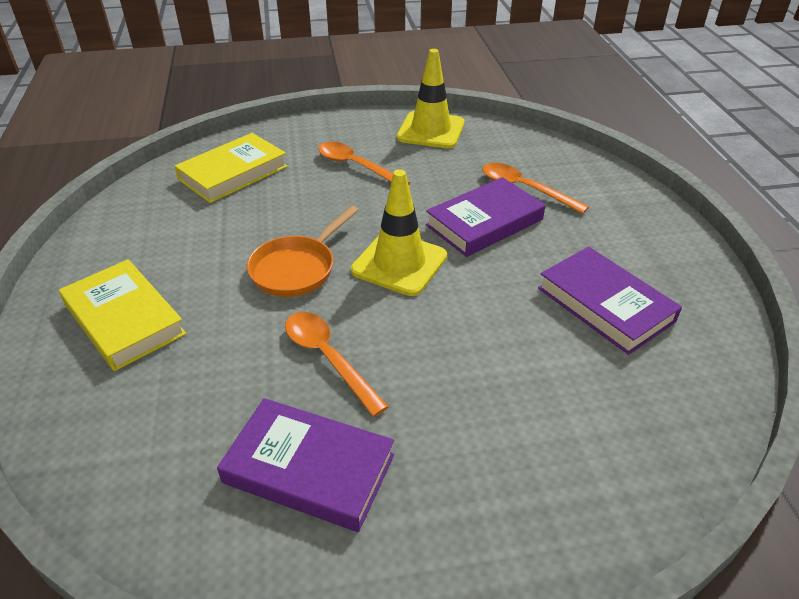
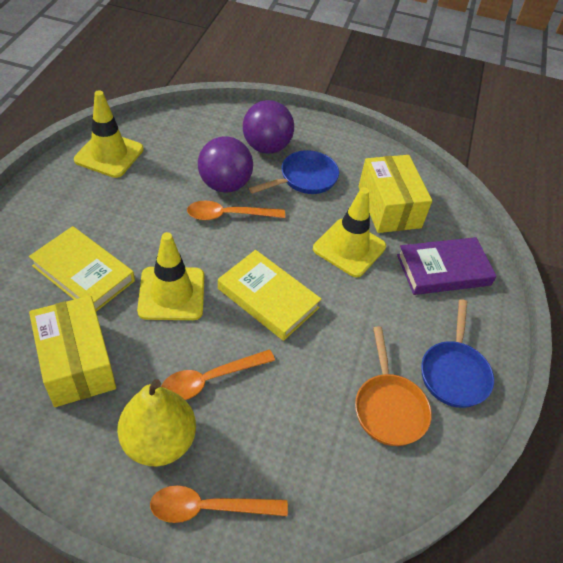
blue pan: none = 0 -> [249,150,339,194] [421,299,494,408] = 2
purple ball: none = 0 -> [198,136,253,193] [243,100,294,154] = 2
purple book: [217,398,394,532] [426,177,545,257] [538,247,682,355] = 3 -> [397,237,497,295] = 1
yellow box: none = 0 -> [29,296,116,407] [358,155,432,233] = 2
yellow pear: none = 0 -> [117,379,196,466] = 1
yellow traffic cone: [351,169,447,296] [397,49,464,148] = 2 -> [74,90,144,178] [137,232,204,320] [313,187,386,277] = 3

